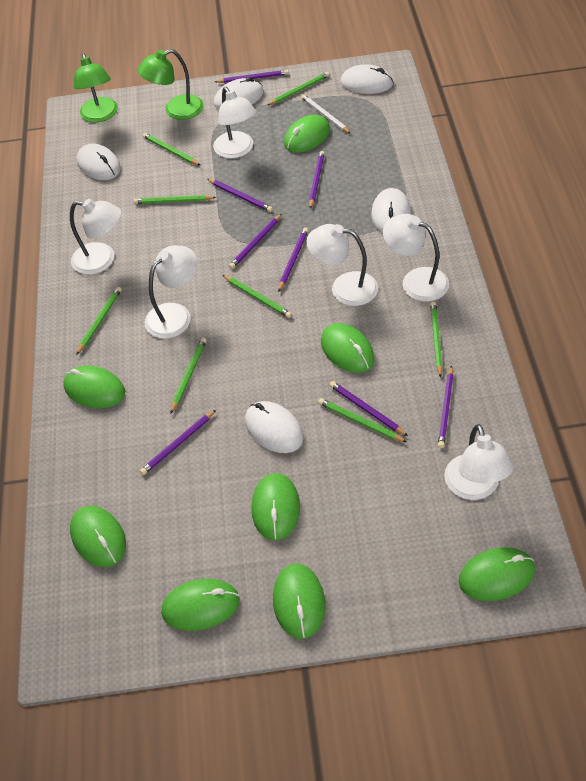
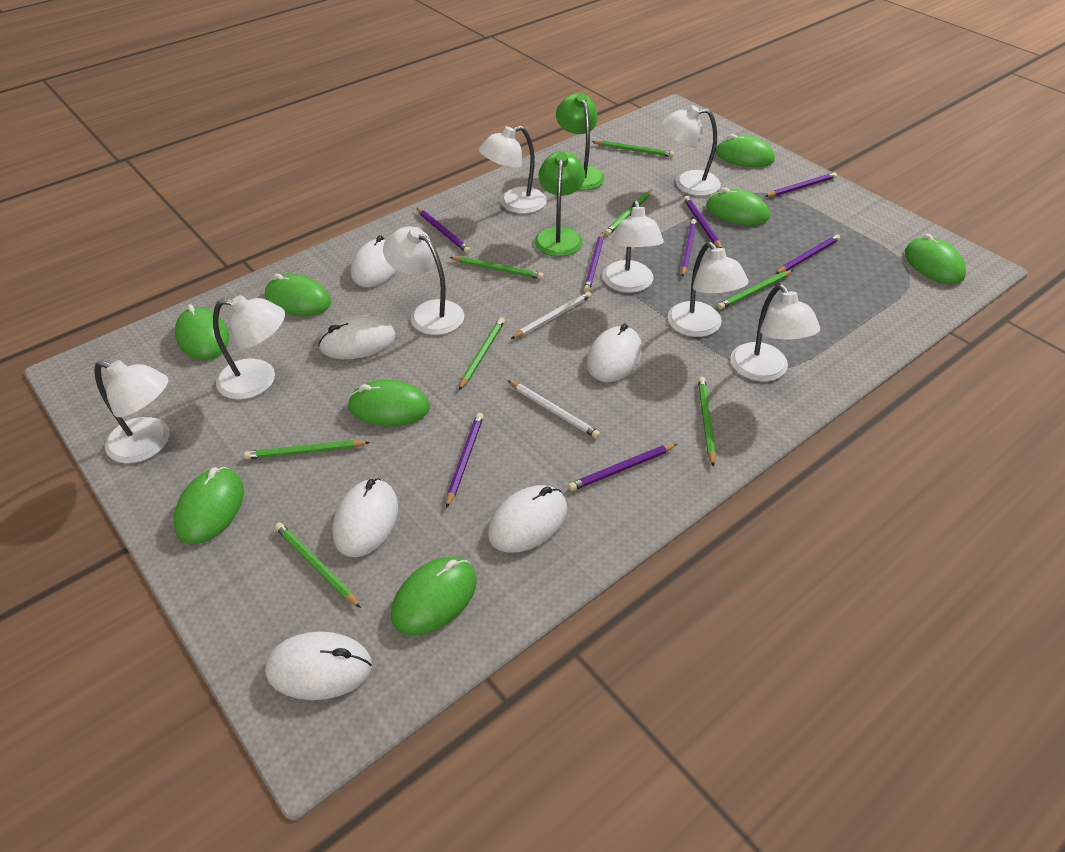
white lamp: [70,199,121,275] [145,245,198,339] [213,87,257,158] [307,224,378,306] [383,214,449,302] [444,424,513,500] = 6 -> [94,360,169,463] [213,295,285,400] [383,226,464,335] [479,126,547,214] [603,200,664,293] [661,106,721,196] [667,242,748,337] [730,284,820,382] = 8
white mouse: [77,144,121,180] [214,77,264,109] [245,401,304,453] [341,64,393,94] [371,188,411,233] = 5 -> [265,631,372,700] [318,316,395,359] [332,478,398,557] [351,235,397,287] [488,485,567,553] [587,324,642,382] = 6
white pencil: [301,94,351,134] = 1 -> [507,380,600,439] [511,291,592,339] = 2

